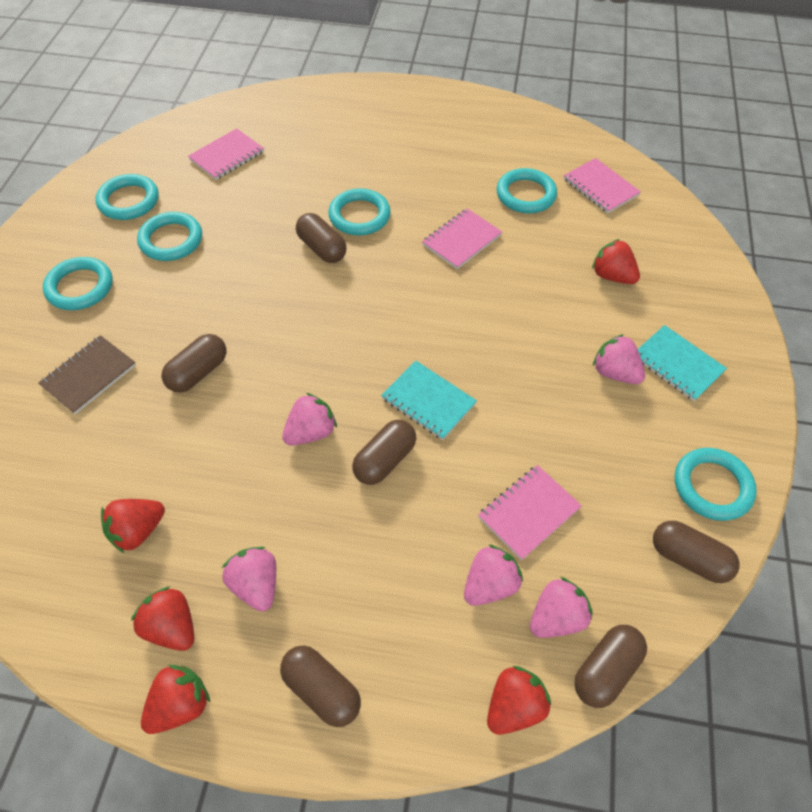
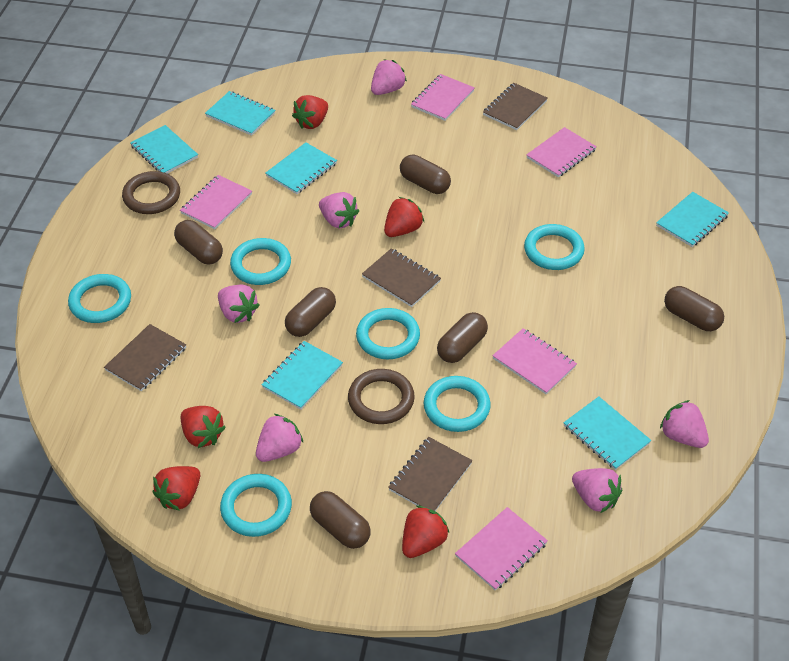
brown notebook: [38,335,136,414] = 1 -> [104,324,186,391] [362,248,441,307] [388,437,473,511] [483,83,548,130] = 4
brown ring: none = 0 -> [122,171,180,214] [348,369,415,424] = 2
pink notebook: [188,128,264,180] [422,209,502,269] [478,465,582,560] [564,158,641,213] = 4 -> [180,175,252,230] [411,74,475,121] [455,507,548,591] [493,328,577,394] [526,127,597,177] = 5
pink strawberry: [222,547,276,612] [282,393,337,446] [464,544,523,606] [530,577,593,638] [593,334,645,384] = 5 -> [218,284,260,323] [256,414,304,462] [319,192,359,228] [371,59,407,95] [572,468,622,513] [660,400,709,448] = 6
turquoise notebook: [381,361,477,440] [638,325,727,401] = 2 -> [130,125,198,174] [205,91,275,136] [261,341,343,410] [266,142,337,194] [563,397,651,470] [656,192,729,247] = 6

